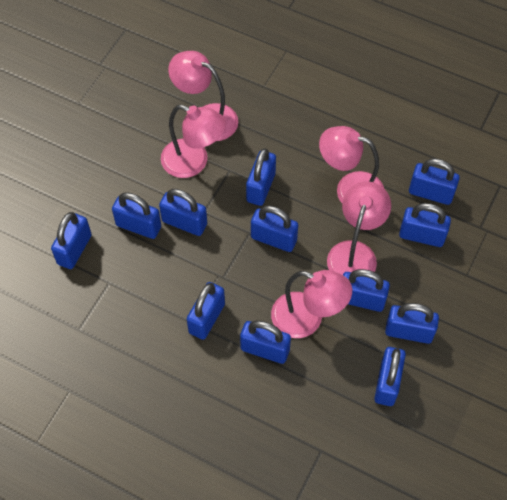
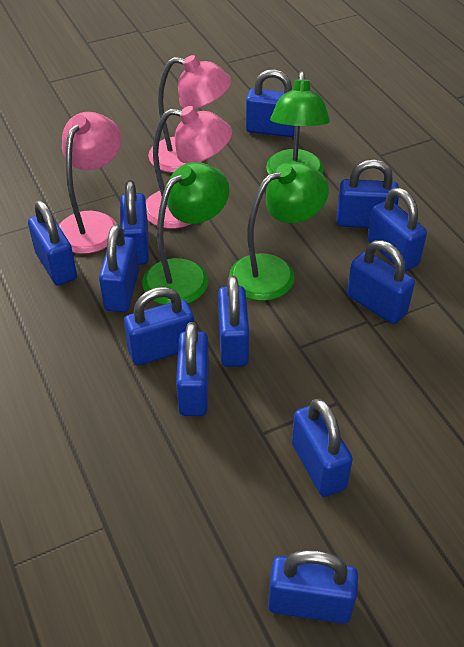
green lamp: none = 0 -> [142,162,229,305] [229,162,329,301] [266,72,330,174] = 3
pink lamp: [161,105,226,178] [168,51,238,141] [271,270,352,338] [319,126,384,203] [327,181,391,275] = 5 -> [58,112,121,254] [146,106,232,229] [148,55,231,173] = 3

